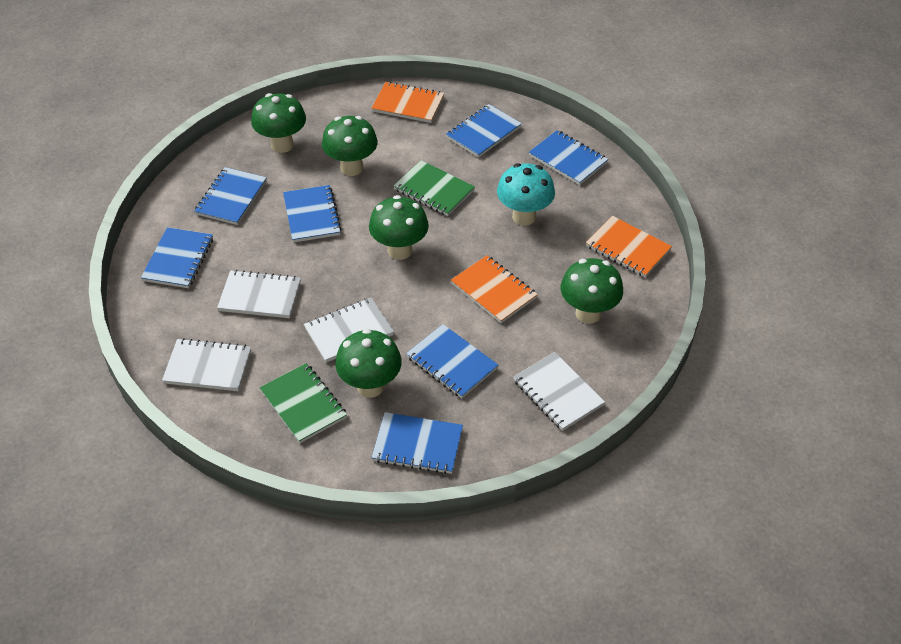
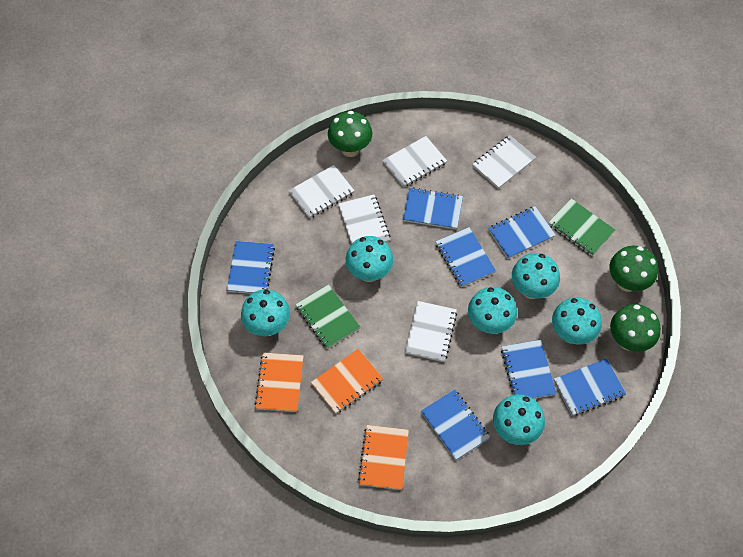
green mushroom: [251,93,306,153] [322,116,378,176] [335,329,402,398] [369,195,429,260] [560,258,623,324] = 5 -> [328,111,372,157] [609,246,658,292] [610,304,661,352] = 3
turquoise mushroom: [497,163,555,226] = 1 -> [241,289,290,336] [346,236,393,282] [468,287,517,334] [493,394,545,445] [512,253,560,299] [552,297,602,345] = 6
white notebook: [162,338,251,391] [217,270,301,318] [304,298,394,363] [513,352,605,431] = 4 -> [289,165,355,218] [338,194,390,244] [382,136,447,188] [405,301,457,362] [472,135,536,189] = 5

